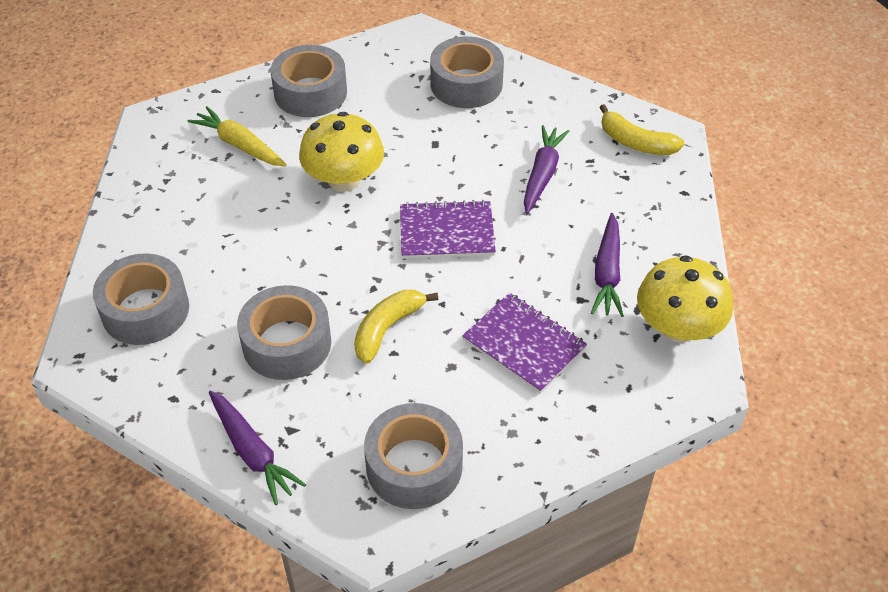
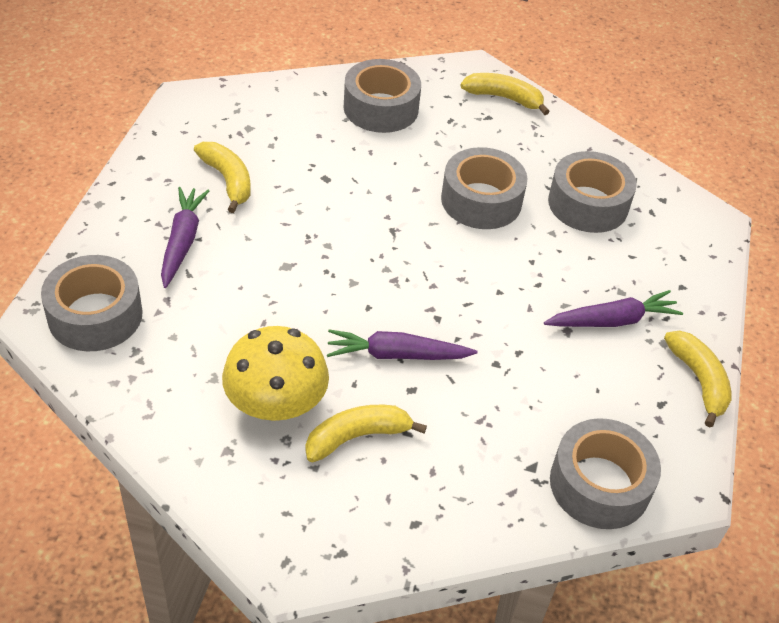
purple notebook: [400,200,496,259] [462,293,587,393] = 2 -> none = 0
yellow banana: [354,290,438,364] [599,104,685,155] = 2 -> [194,142,251,213] [305,405,427,462] [460,73,550,115] [664,331,732,427] = 4
yellow carrot: [188,106,287,167] = 1 -> none = 0
yellow mushroom: [299,112,384,192] [637,255,733,342] = 2 -> [222,326,329,421] = 1

